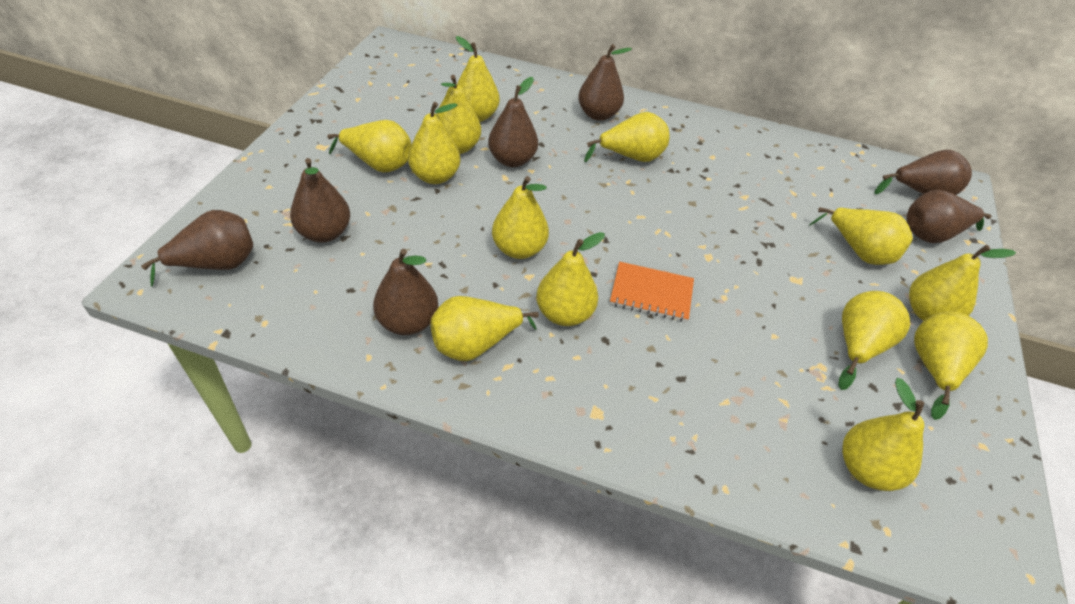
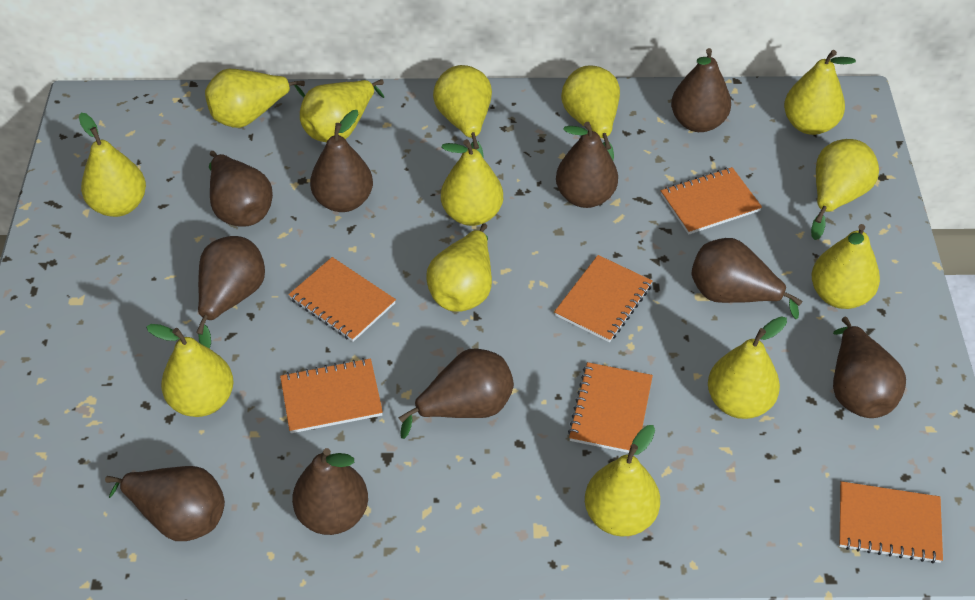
brown pear: [141,210,253,286] [290,158,350,243] [373,249,438,335] [488,77,538,167] [578,44,632,121] [875,150,972,195] [907,190,992,243] = 7 -> [105,466,225,541] [196,236,265,349] [209,151,273,227] [292,448,368,535] [310,110,373,212] [398,348,514,439] [556,122,618,208] [671,48,731,132] [691,238,802,319] [833,317,906,418] = 10
orange notebook: [610,262,694,322] = 1 -> [280,358,383,433] [288,257,396,342] [554,255,652,342] [568,362,653,453] [661,167,762,235] [839,481,943,564] = 6

